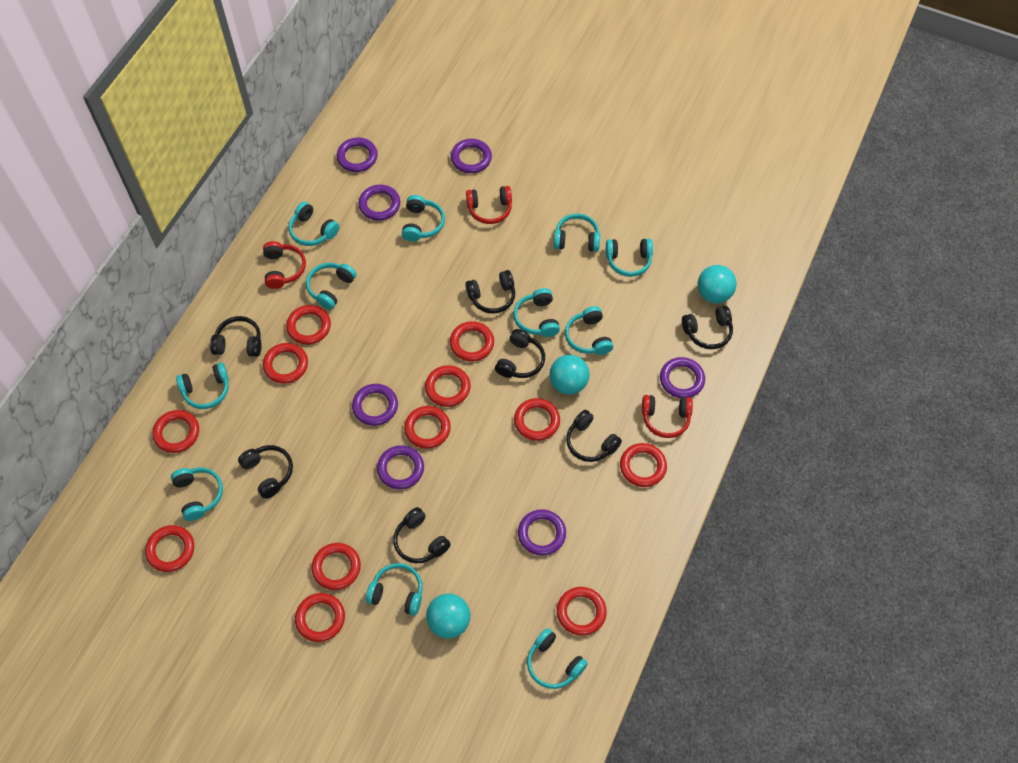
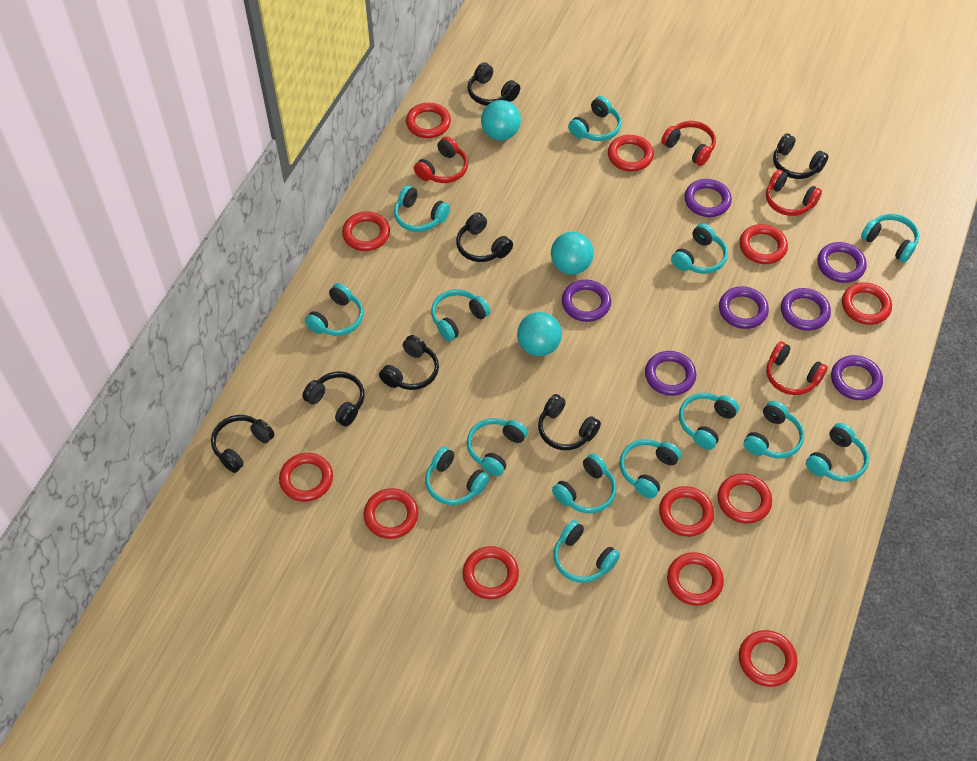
red headphones: [263,241,306,289] [466,186,512,224] [642,395,693,438] = 3 -> [414,136,468,183] [661,121,716,166] [766,169,822,216] [766,341,828,395] = 4
turquoise headphones: [171,468,223,521] [176,362,229,409] [288,202,339,246] [306,263,357,310] [366,563,423,616] [402,195,445,241] [513,288,560,337] [527,628,588,689] [554,213,600,252] [565,306,613,355] [606,239,653,277] = 11 -> [305,283,364,336] [394,185,450,232] [425,447,490,505] [431,289,491,341] [467,418,528,476] [552,454,617,513] [553,520,620,583] [568,96,621,141] [620,439,681,498] [671,223,728,274] [679,393,739,450] [743,401,804,459] [806,423,869,482] [861,214,919,263] = 14

